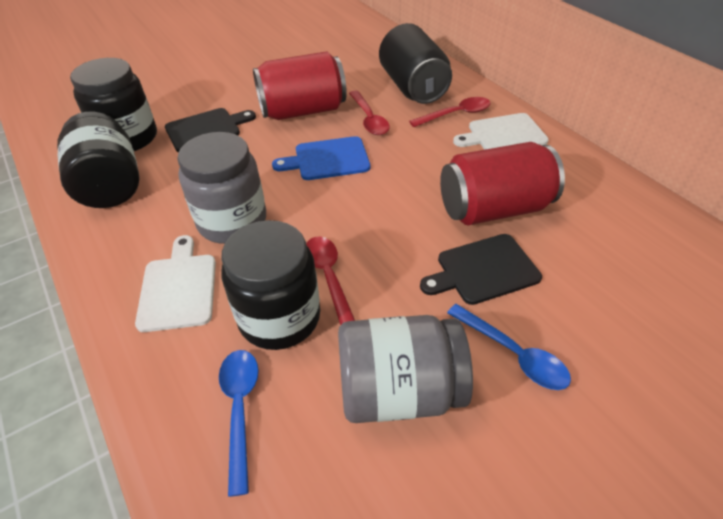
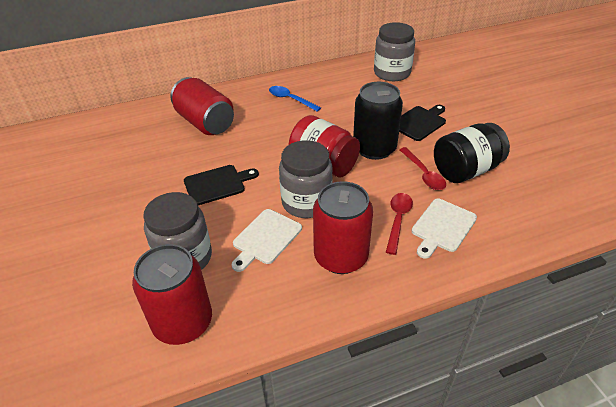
black jar: [57,112,140,208] [70,58,157,151] [221,220,320,350] = 3 -> [434,123,510,183] = 1
blue cutting board: [272,136,370,180] = 1 -> none = 0
blue spoon: [219,350,258,497] [447,304,571,390] = 2 -> [269,86,321,112] = 1
grey jar: [177,132,266,244] [338,315,473,423] = 2 -> [143,192,212,270] [279,140,333,218] [374,22,415,81] = 3
red can: [253,51,347,120] [440,142,565,225] = 2 -> [132,244,212,345] [170,77,234,135] [313,181,373,274] = 3
red jar: none = 0 -> [289,115,360,178] = 1
red spoon: [306,236,355,325] [349,91,390,135] [409,97,491,127] = 3 -> [386,193,413,255] [399,147,446,190] = 2

